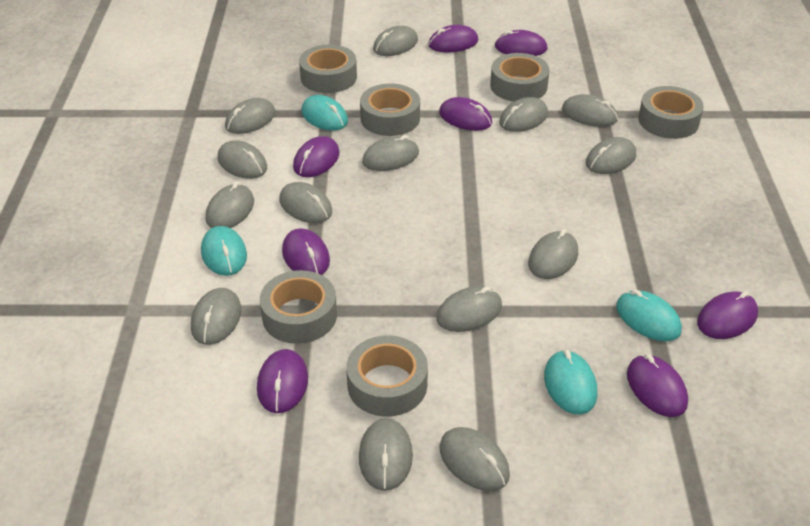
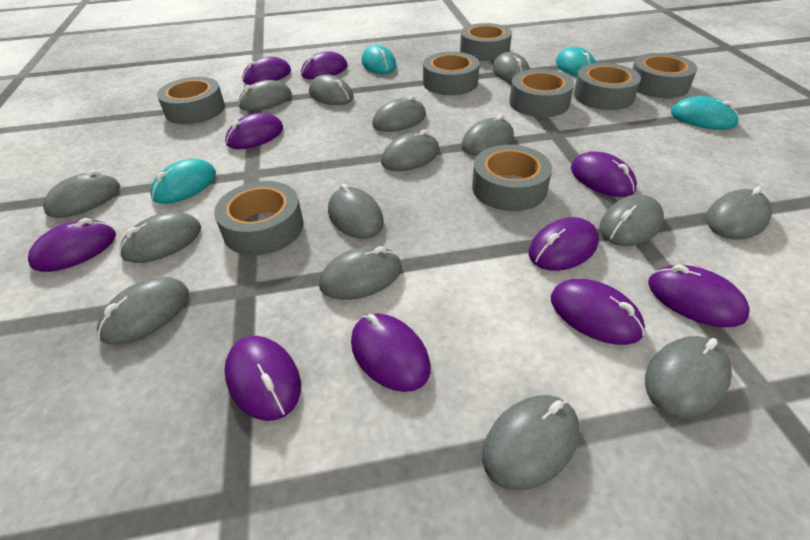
grey mouse: [191,288,241,345] [205,182,254,228] [218,140,267,179] [225,98,276,134] [279,182,332,223] [359,418,413,491] [362,135,419,171] [373,26,418,56] [436,286,502,332] [439,427,510,491] [499,97,548,132] [528,229,578,279] [562,94,618,127] [586,137,636,174] = 14 -> [43,170,120,218] [97,277,188,345] [119,212,201,263] [238,80,292,111] [309,75,354,105] [319,246,402,300] [328,184,384,239] [372,95,426,132] [381,130,440,171] [461,115,514,156] [482,395,579,490] [493,52,530,83] [599,195,664,246] [645,336,732,418] [706,186,772,240] = 15
grey tape: [260,270,337,344] [299,45,357,93] [346,335,428,417] [360,84,420,136] [490,53,550,102] [638,86,704,139] = 6 -> [157,77,225,124] [214,181,303,255] [423,52,479,95] [460,23,512,61] [472,145,552,211] [509,69,574,117] [573,63,641,110] [632,53,697,98] = 8
purple mouse: [257,349,308,413] [282,228,330,275] [293,136,340,177] [428,25,478,53] [439,97,492,131] [495,30,548,56] [627,354,688,417] [697,291,758,339] = 8 -> [28,218,116,272] [224,336,301,421] [225,113,283,149] [242,57,291,85] [301,51,347,79] [351,314,431,392] [529,217,599,271] [551,279,645,345] [571,151,637,197] [648,265,749,327] = 10

